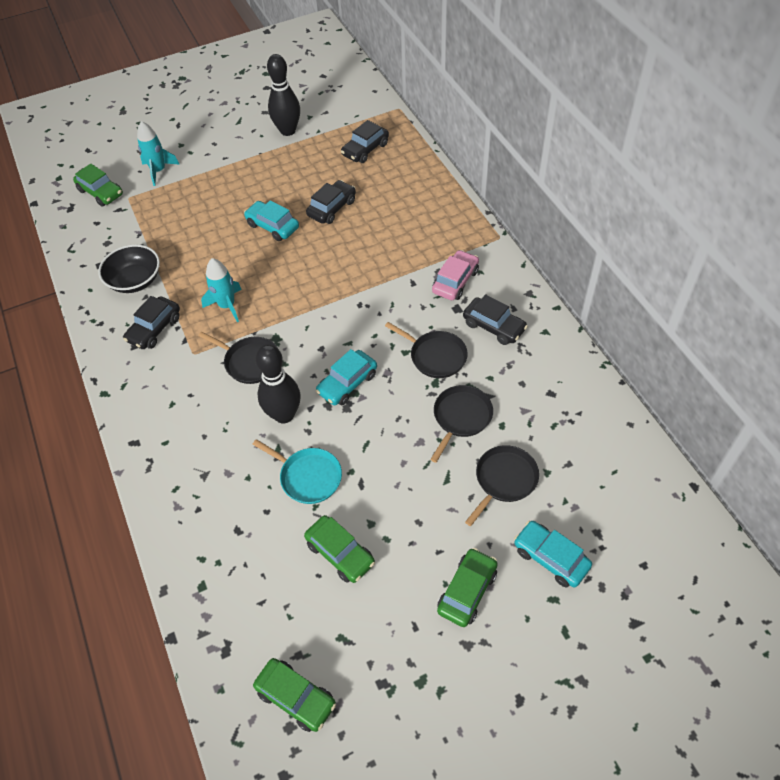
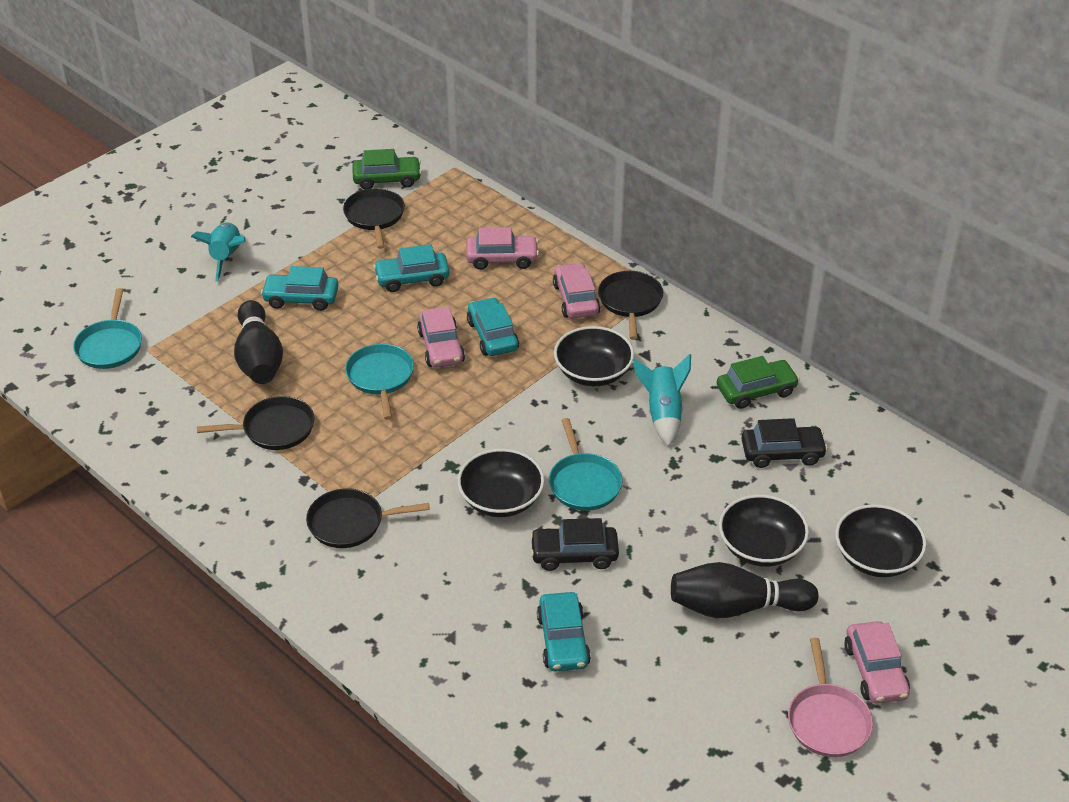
black bowl: [98,244,160,293] = 1 -> [457,449,544,517] [554,326,634,386] [719,494,809,567] [835,504,927,577] = 4
black car: [123,296,180,349] [306,180,356,224] [341,120,389,163] [463,294,528,345] = 4 -> [530,518,619,571] [741,418,828,468] = 2
green car: [73,163,123,207] [253,658,336,732] [304,515,375,583] [437,548,498,627] = 4 -> [352,149,422,190] [717,356,799,409] = 2
pink car: [432,250,479,300] = 1 -> [417,306,465,368] [466,227,539,270] [553,262,600,319] [844,621,910,704] = 4
pink pan: none = 0 -> [788,638,873,757] = 1
turquoise car: [244,200,299,241] [316,349,377,405] [514,521,592,588] = 3 -> [261,266,339,311] [373,244,449,292] [467,297,519,356] [537,592,591,671] = 4
turquoise pan: [252,439,342,504] = 1 -> [73,288,142,369] [345,344,414,420] [549,418,622,511] = 3

